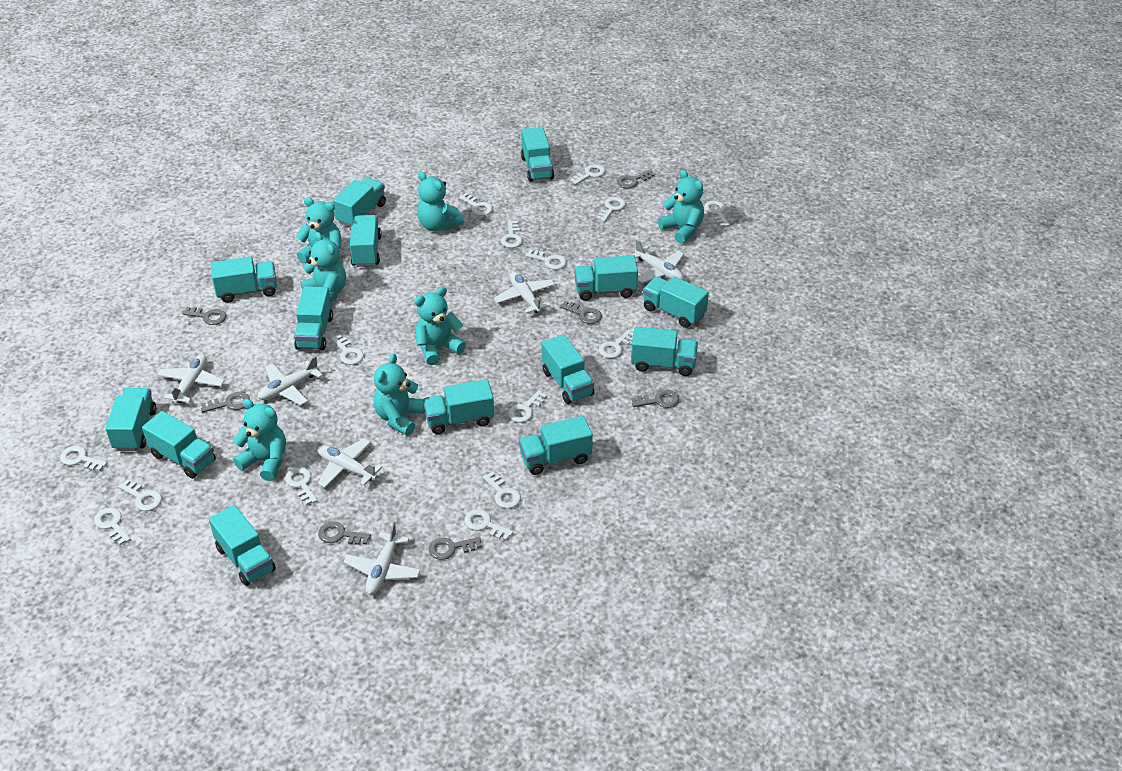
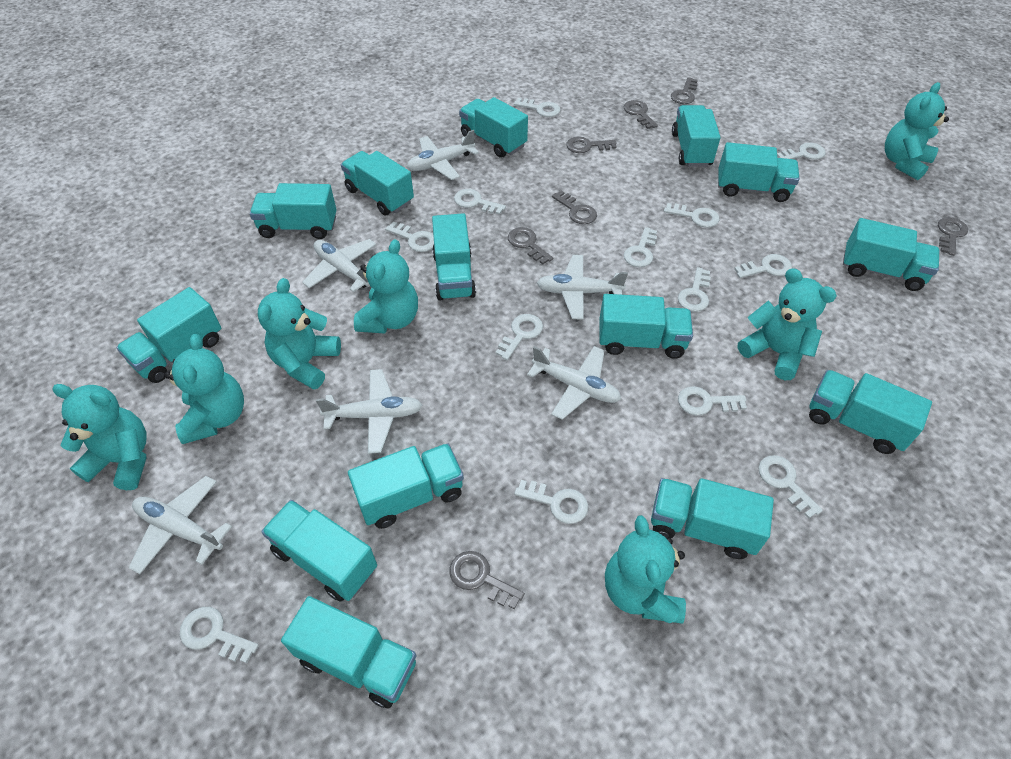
white key: [60,446,107,471] [94,508,131,545] [118,479,162,511] [285,467,318,505] [331,335,364,365] [459,193,493,216] [465,509,513,540] [483,472,521,509] [501,220,523,248] [508,390,547,423] [525,250,567,270] [570,164,605,185] [596,197,626,222] [599,330,633,358] [704,201,730,227] = 15 -> [180,607,259,663] [385,221,434,252] [454,189,506,215] [495,314,543,360] [514,98,561,117] [514,480,588,524] [624,227,657,267] [664,203,720,228] [678,267,711,312] [678,386,747,415] [734,254,792,278] [758,455,823,519] [777,143,826,160] = 13

